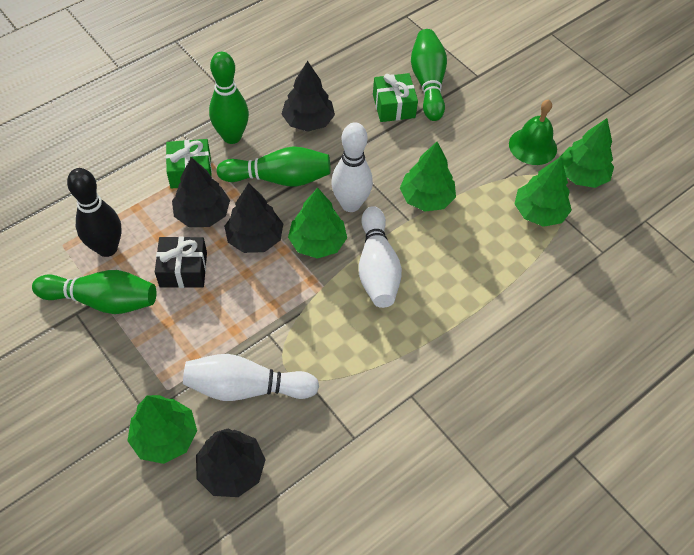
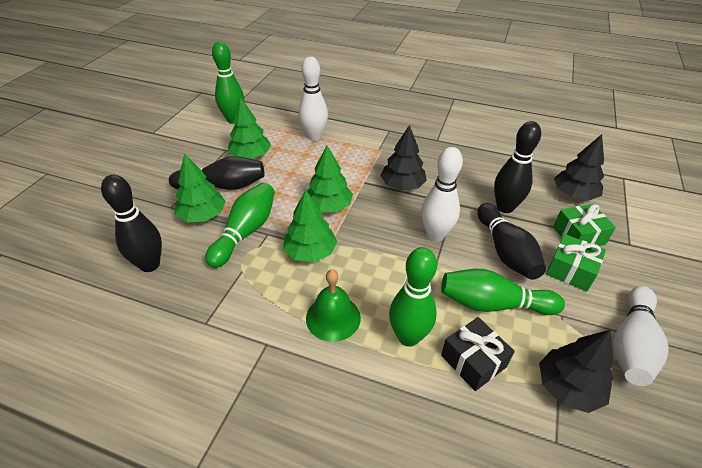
black bowling pin: [67,168,122,257] = 1 -> [101,175,162,272] [169,156,264,190] [477,203,546,280] [494,121,541,213] = 4
black tree: [172,157,230,227] [196,429,266,497] [224,183,283,253] [282,61,335,132] = 4 -> [380,125,427,190] [539,330,613,413] [554,134,604,200] = 3
green tree: [128,395,197,464] [288,188,347,259] [400,142,456,212] [515,157,572,227] [559,118,614,188] = 5 -> [175,154,226,222] [228,97,271,159] [283,190,337,262] [307,146,353,212] = 4

